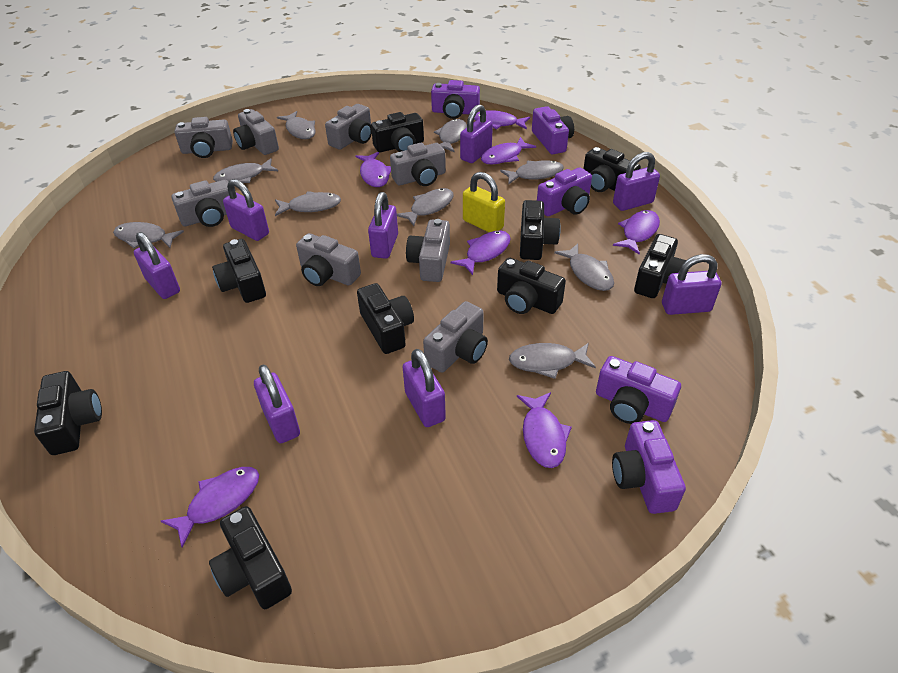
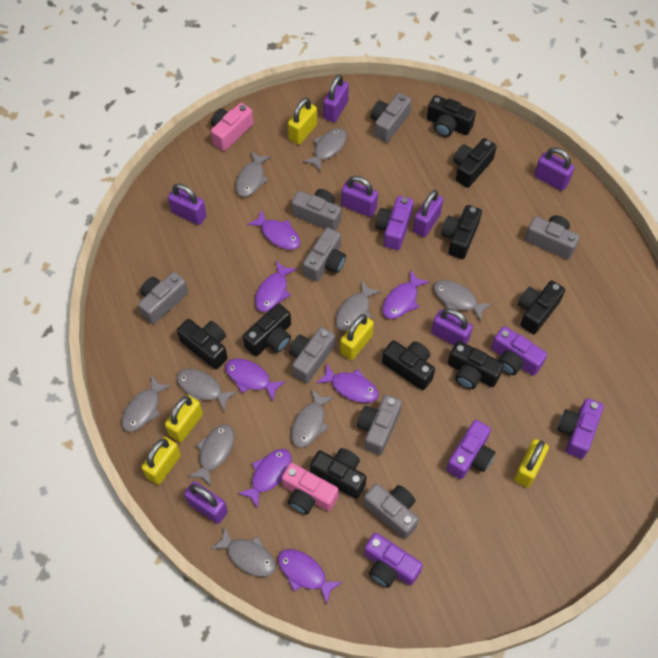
pink camera: none = 0 -> [211,103,254,151] [282,463,339,515] = 2
purple padlock: [134,232,180,299] [223,179,269,241] [254,365,300,443] [368,192,398,259] [403,349,446,427] [460,104,493,163] [613,152,660,211] [662,254,721,315] = 8 -> [168,183,207,225] [184,481,228,524] [323,74,349,122] [341,176,378,217] [413,190,443,237] [431,308,473,345] [534,147,574,191] = 7
yellow padlock: [463,172,505,232] = 1 -> [142,437,181,485] [165,395,203,442] [288,98,317,145] [340,314,374,360] [514,439,549,487] = 5

